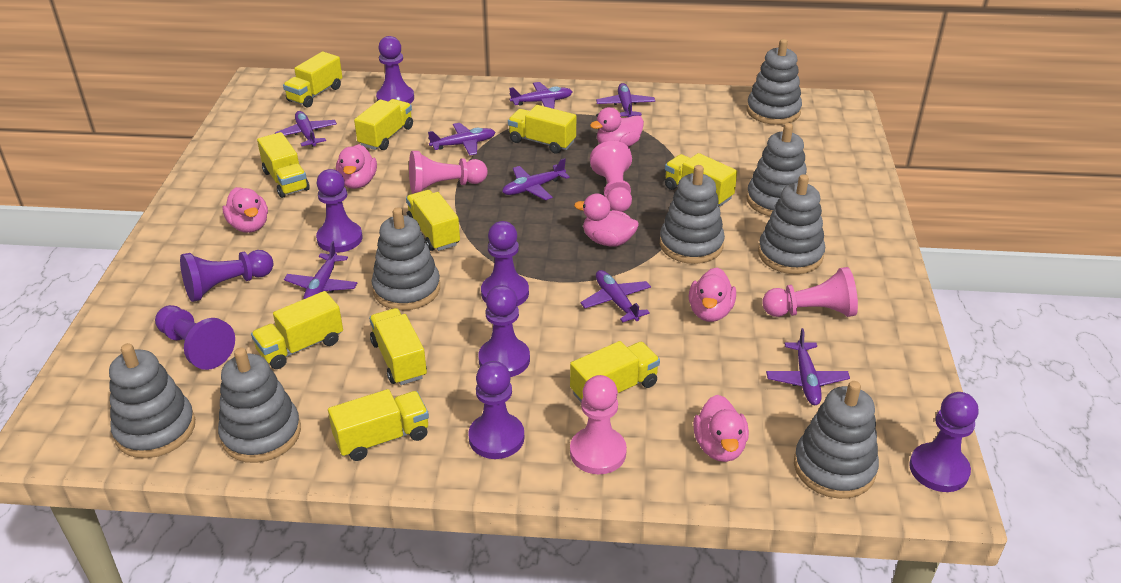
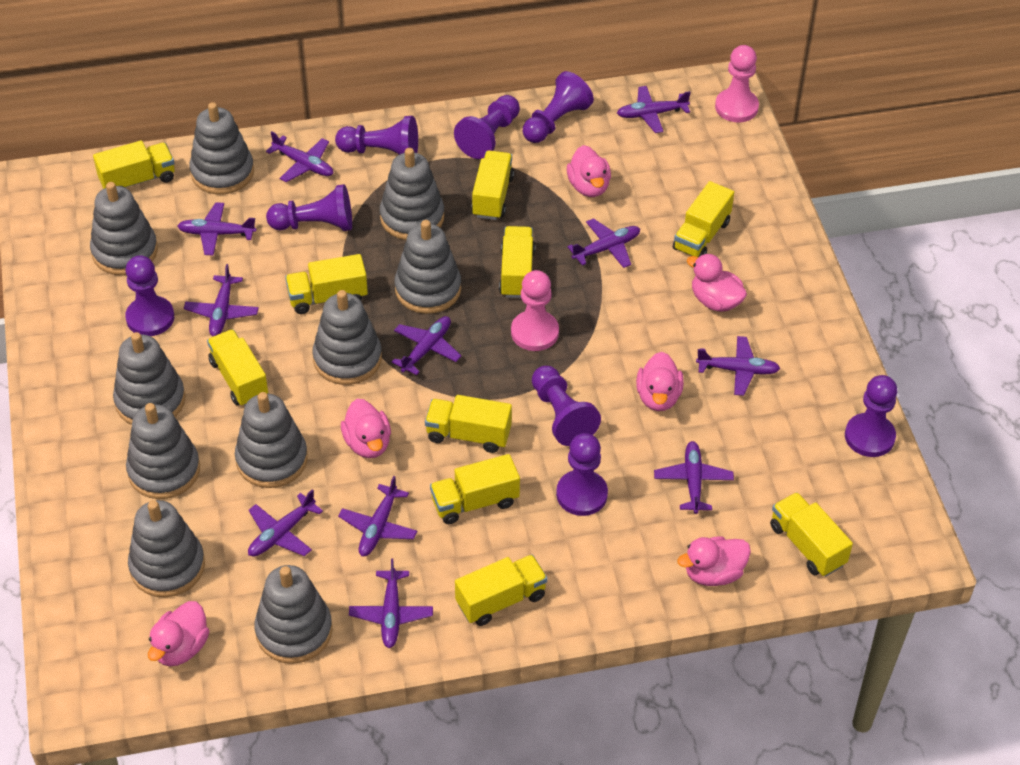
grey stacking toy: [109,343,195,458] [218,348,301,463] [371,207,440,311] [660,165,725,264] [746,123,807,216] [747,39,802,125] [758,174,825,274] [794,381,879,499] = 8 -> [90,182,158,275] [113,332,185,425] [126,403,200,499] [128,500,205,597] [190,102,254,194] [235,392,308,488] [254,565,333,664] [312,290,382,385] [380,148,444,240] [395,220,461,314] = 10
pink pawn: [409,151,487,194] [570,375,627,474] [590,141,632,212] [763,267,858,317] = 4 -> [511,270,559,351] [715,45,759,122] = 2
purple plane: [275,111,337,147] [284,241,357,299] [428,123,495,156] [502,158,570,200] [509,82,572,109] [580,270,651,322] [596,83,655,117] [766,328,850,405] = 8 -> [177,202,256,255] [184,264,259,336] [248,489,323,557] [266,131,333,182] [338,476,417,556] [349,558,433,648] [392,316,461,375] [567,218,640,268] [617,86,691,133] [654,441,734,514] [696,336,781,396] = 11

